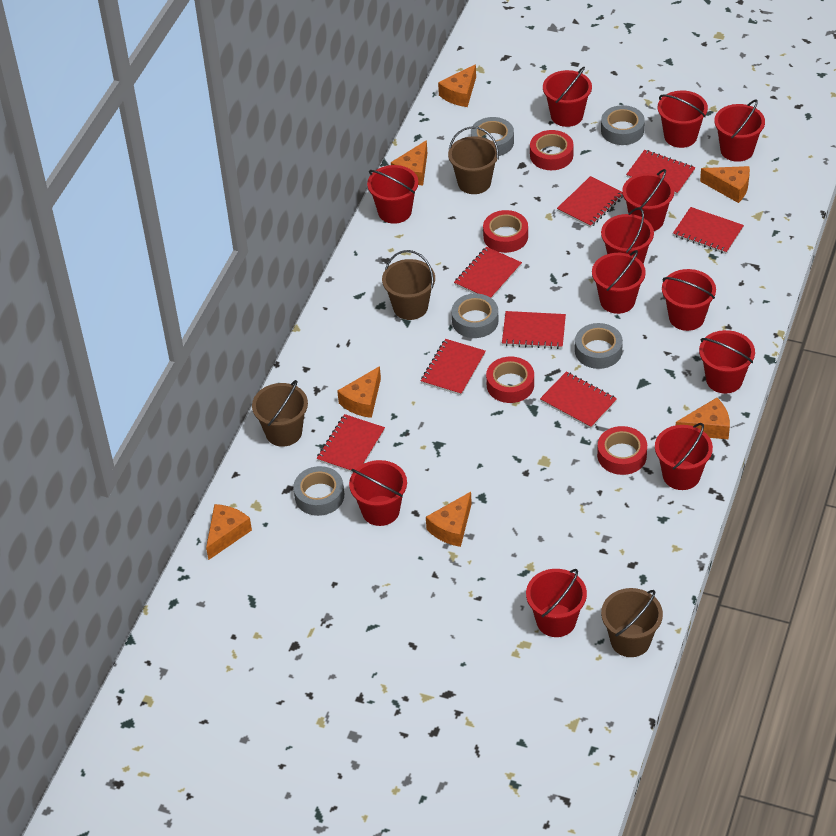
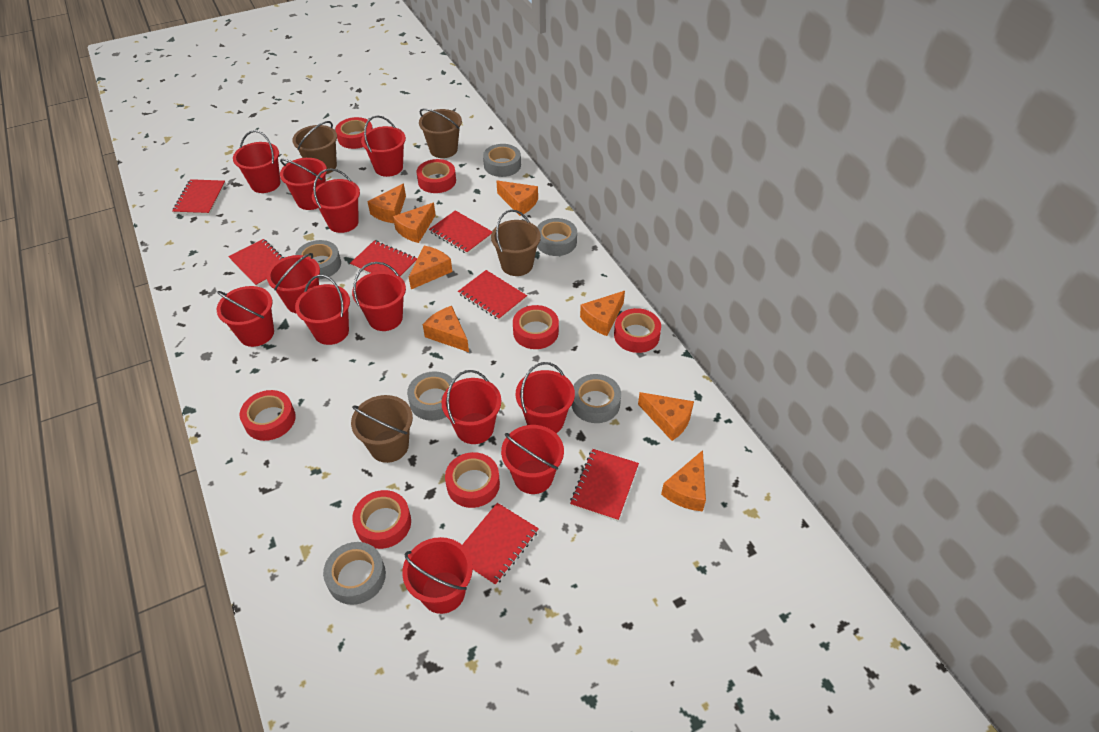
grey tape: [293,466,344,516] [451,293,498,338] [471,117,514,156] [575,323,623,369] [601,105,645,145] = 5 -> [295,240,341,279] [323,542,386,605] [407,371,455,421] [483,144,521,177] [537,218,577,256] [571,374,621,423] = 6
orange cheese: [206,504,252,560] [337,366,381,418] [391,140,427,185] [426,492,472,547] [438,64,476,107] [676,398,730,439] [700,166,750,203] = 7 -> [367,183,406,223] [393,203,436,243] [409,246,452,289] [423,306,469,352] [497,181,538,216] [580,291,625,336] [638,392,694,441] [661,450,706,511] = 8
red notebook: [317,414,385,473] [421,339,486,395] [454,247,522,298] [502,311,566,349] [540,372,617,429] [557,176,623,228] [626,150,696,195] [673,207,744,254] = 8 -> [172,179,226,215] [228,239,284,287] [350,240,418,278] [429,210,492,254] [458,270,527,320] [462,503,539,586] [570,449,639,521] = 7
red tape: [483,210,528,253] [486,356,534,403] [530,130,574,170] [597,426,647,475] = 4 -> [240,390,296,441] [335,117,373,149] [352,490,411,549] [416,159,456,193] [445,452,500,508] [513,305,559,349] [614,308,661,353] = 7

